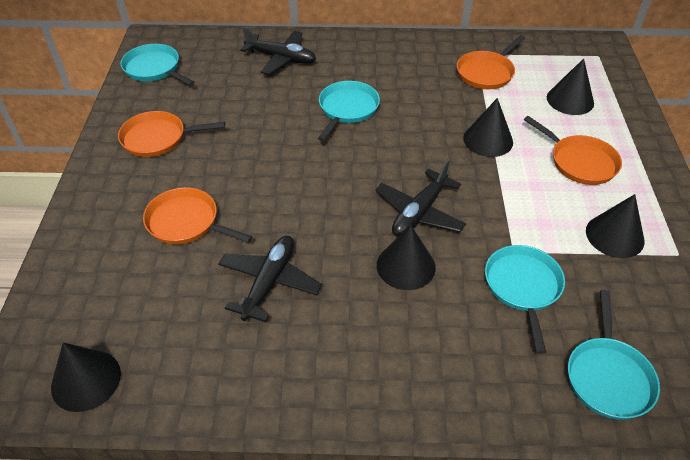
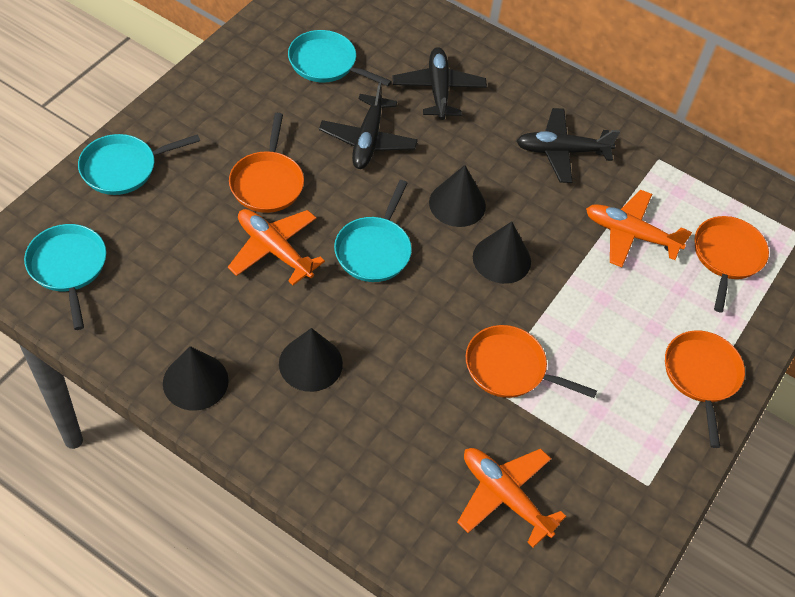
black cone: [51,343,121,412] [377,225,436,290] [463,98,513,157] [547,58,594,115] [586,194,644,258] = 5 -> [163,346,229,411] [279,328,343,392] [429,165,486,227] [473,221,531,284] = 4
orange plane: none = 0 -> [228,209,325,285] [457,448,566,548] [586,190,692,267] = 3

